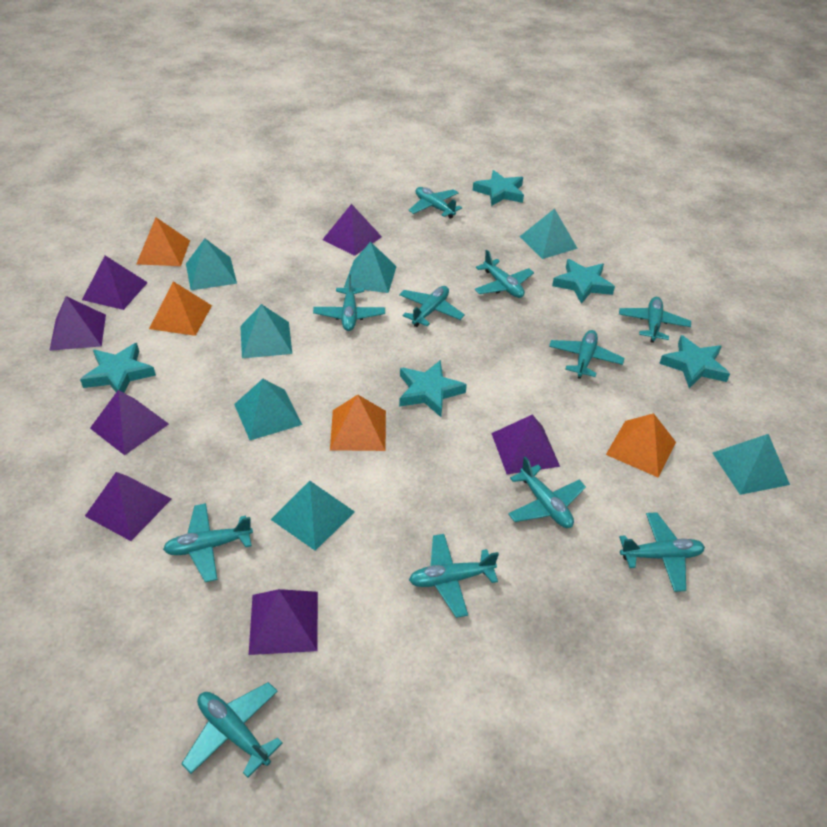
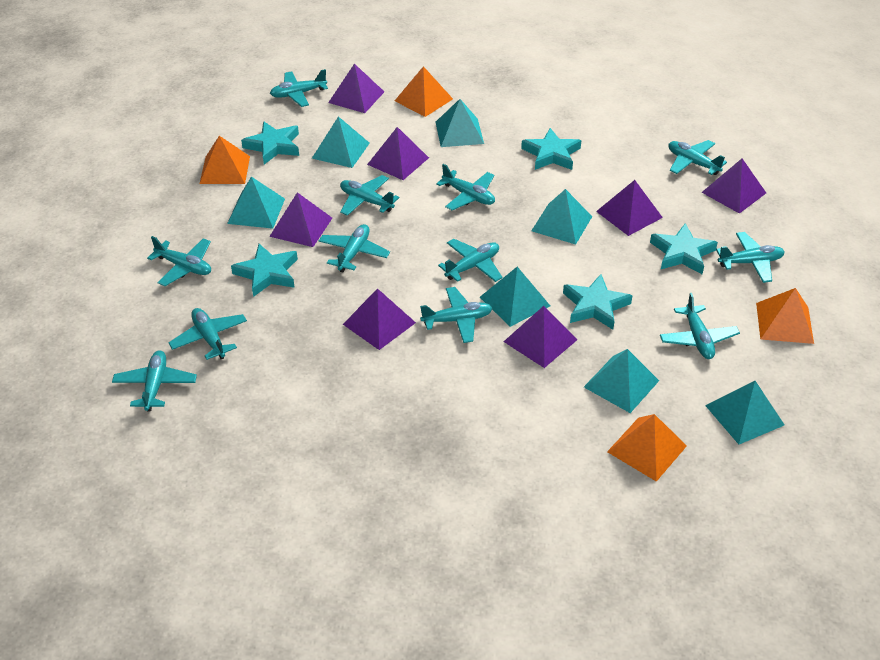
turquoise plane: [163,503,253,582] [181,682,283,778] [313,275,385,331] [399,286,465,327] [409,187,462,219] [409,534,499,618] [475,250,534,298] [508,456,586,528] [549,330,624,379] [619,297,691,343] [619,512,705,592] = 11 -> [112,350,197,411] [147,236,211,286] [169,308,247,360] [270,69,328,107] [319,224,390,272] [340,175,399,216] [420,287,492,343] [436,164,495,210] [438,239,503,282] [660,293,740,359] [668,140,727,175] [716,232,785,283] = 12

